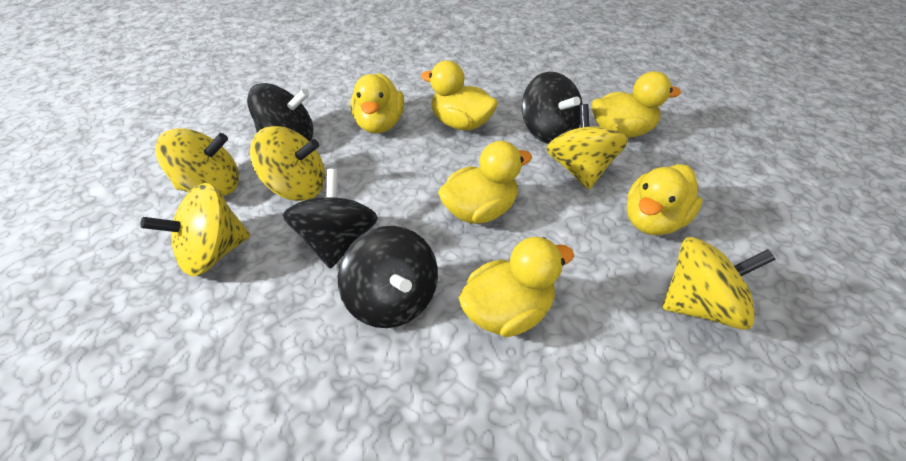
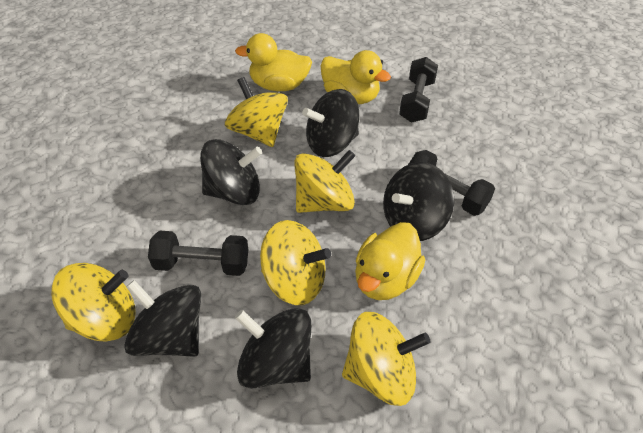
black dumbbell: none = 0 -> [148,231,248,276] [399,57,438,123] [408,150,495,216] = 3
black spinning top: [247,83,313,141] [283,169,378,269] [338,226,438,328] [522,72,583,144] = 4 -> [124,280,201,357] [200,139,262,205] [235,308,311,389] [302,89,359,157] [383,162,454,241] = 5
yellow duck: [350,73,404,133] [421,61,498,131] [438,141,532,224] [459,237,574,337] [592,71,681,138] [627,164,703,235] = 6 -> [235,33,312,91] [320,50,391,104] [355,222,425,300] = 3

